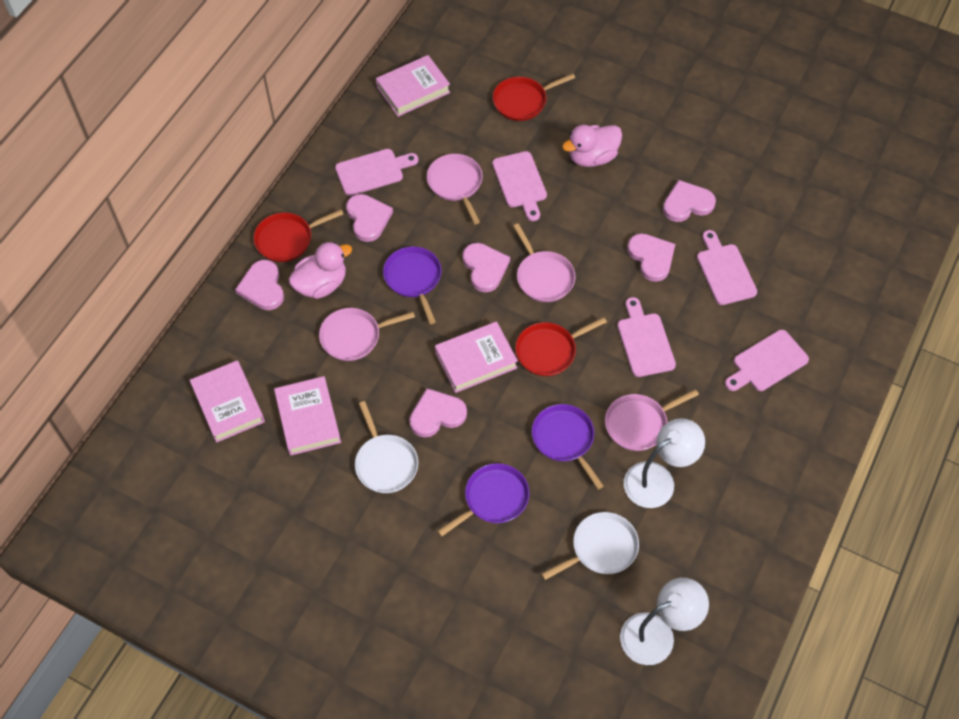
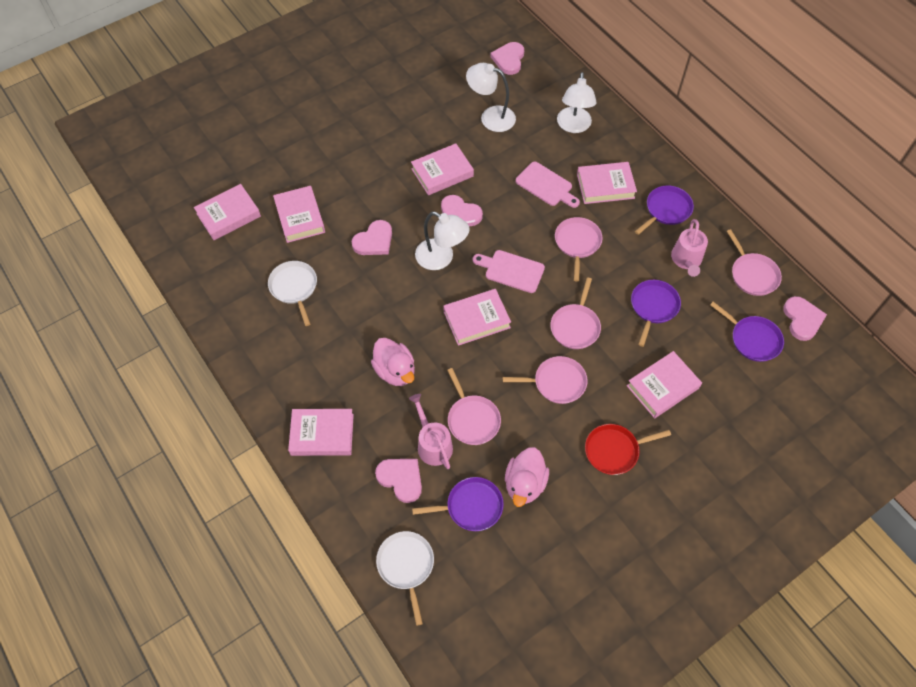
pink book: [190,360,265,443] [274,376,341,456] [376,55,450,117] [435,321,518,393] = 4 -> [194,184,261,240] [273,186,325,243] [288,409,354,456] [411,143,474,195] [444,289,511,346] [577,162,637,204] [627,351,702,418] = 7
pink cutting board: [335,149,419,196] [492,151,547,221] [617,297,676,377] [697,230,757,305] [725,330,809,391] = 5 -> [473,250,545,293] [516,162,580,208] = 2
pink heart: [235,260,284,310] [346,194,393,242] [409,388,467,438] [463,243,510,292] [627,234,675,282] [663,180,716,222] = 6 -> [351,220,392,255] [375,459,422,503] [441,195,483,226] [490,42,524,75] [783,296,827,341] = 5
pink pan: [319,308,415,361] [427,154,483,224] [513,224,575,302] [605,389,699,451] = 4 -> [447,368,501,445] [502,356,587,404] [551,277,601,349] [555,217,603,282] [727,229,782,296] = 5
pink watering can: none = 0 -> [409,394,453,469] [671,219,708,277] = 2
purple pan: [383,246,442,324] [437,463,529,537] [532,404,604,490] = 3 -> [412,477,504,531] [631,280,681,347] [635,186,694,235] [710,302,784,362] = 4
red pan: [254,209,343,262] [493,74,575,121] [515,317,607,376] = 3 -> [585,424,671,475] = 1
white lamp: [620,578,709,665] [624,418,705,508] = 2 -> [415,212,470,270] [466,63,516,132] [557,72,596,133] = 3

